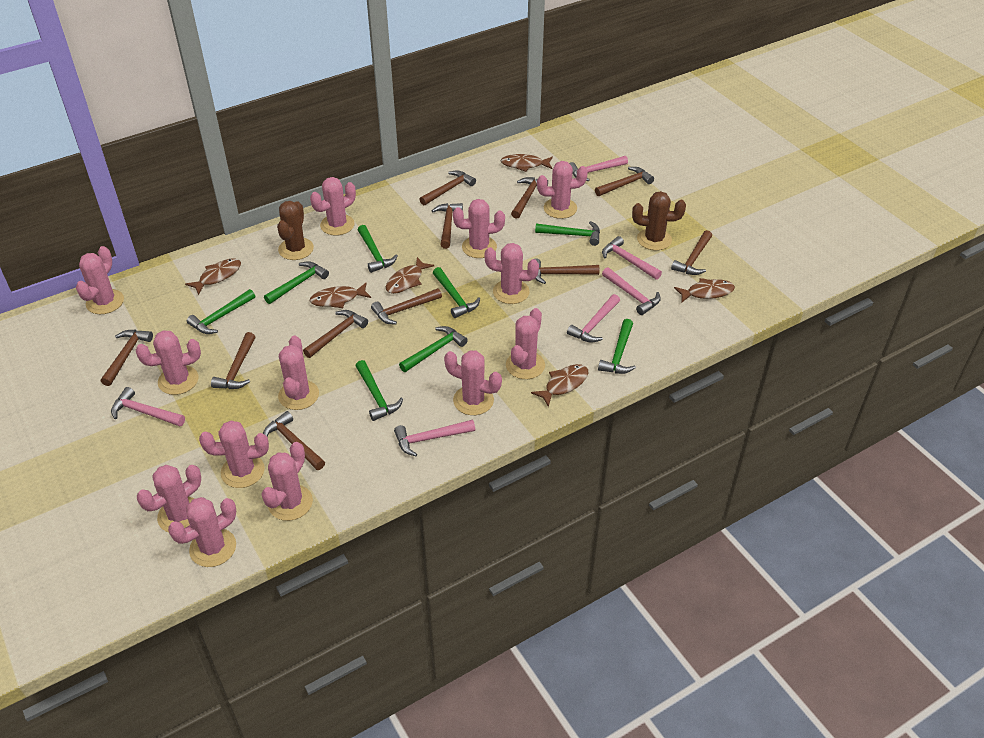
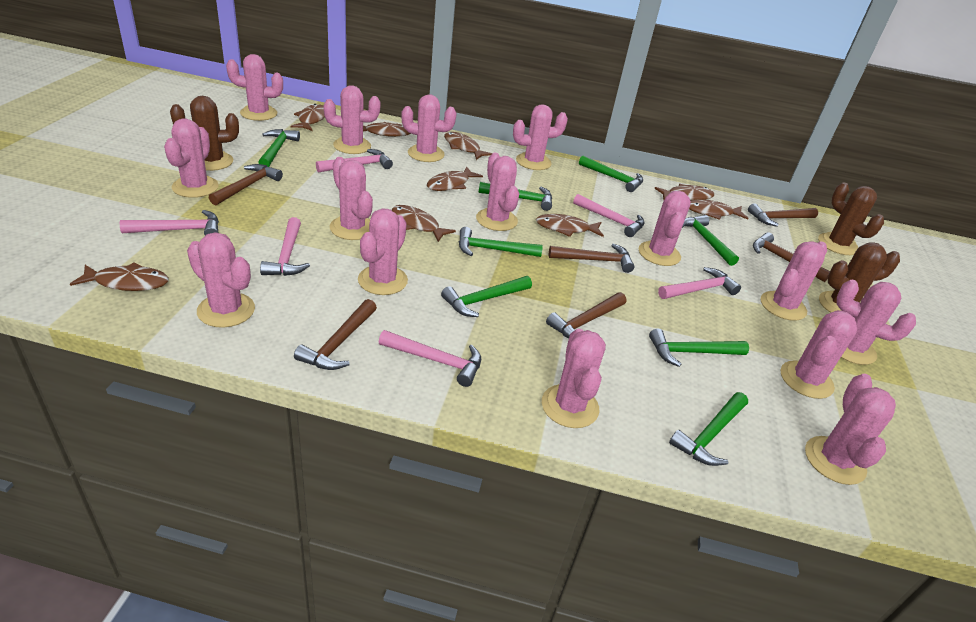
brown cactus: [277,201,314,260] [632,191,686,250] = 2 -> [170,96,239,171] [818,182,884,255] [819,242,900,313] = 3
brown fish: [185,259,241,295] [310,282,371,308] [386,257,434,294] [501,154,553,172] [531,364,588,407] [674,278,735,302] = 6 -> [70,262,169,291] [290,104,325,131] [363,122,411,137] [392,205,456,242] [427,166,483,191] [444,132,492,160] [536,214,604,237] [654,184,714,200] [689,199,749,220] = 9
brown hammer: [101,330,153,386] [211,332,256,389] [263,411,325,470] [303,310,368,358] [371,288,442,324] [419,171,476,205] [432,203,463,249] [511,177,548,219] [535,258,599,284] [595,167,654,196] [671,230,712,275] = 11 -> [209,164,283,205] [294,299,377,370] [546,292,626,338] [549,244,635,273] [748,203,818,227] [753,232,830,282] = 6
pink cactus: [76,246,124,314] [136,330,201,395] [137,465,201,532] [168,497,236,567] [199,421,269,488] [261,442,313,521] [278,336,319,410] [310,177,356,236] [444,350,502,415] [453,199,505,258] [484,243,539,304] [506,308,545,379] [537,161,588,219] = 13 -> [164,118,219,198] [187,232,255,328] [226,54,283,121] [323,85,381,154] [330,157,373,240] [358,208,408,295] [401,94,457,162] [476,152,519,231] [513,104,568,170] [542,329,606,428] [639,191,691,266] [761,241,827,321] [781,310,857,399] [805,374,896,485] [837,280,916,365] = 15

